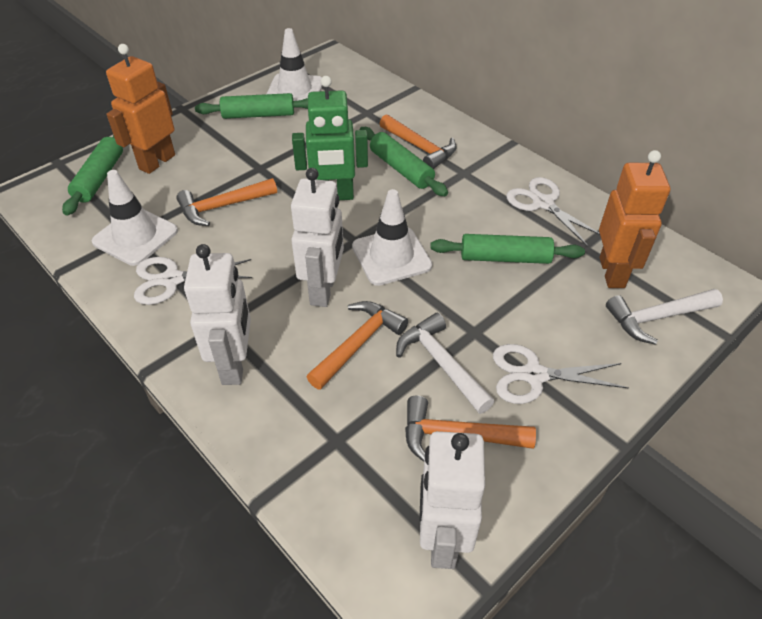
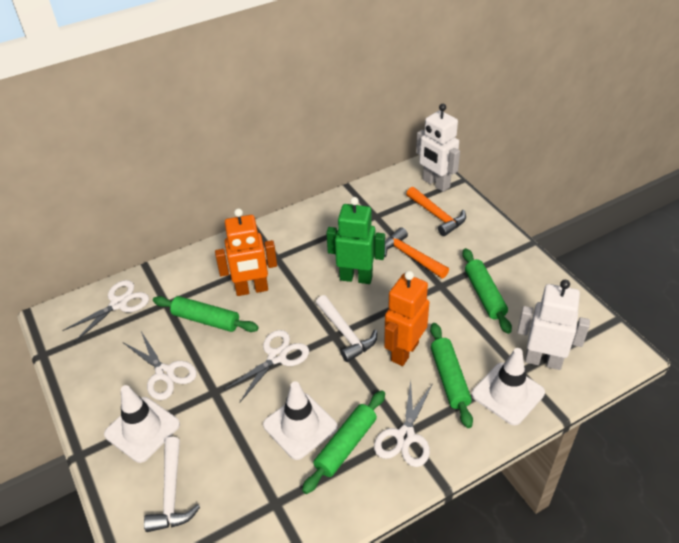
orange hammer: [176,178,277,226] [307,301,408,390] [380,114,457,169] [405,396,536,462] = 4 -> [384,227,449,278] [406,187,466,236] = 2
white robot: [184,244,251,385] [291,168,344,307] [419,431,485,569] = 3 -> [416,104,460,192] [517,280,590,370] = 2
white scissors: [134,257,252,305] [493,344,629,404] [506,177,600,247] = 3 -> [62,280,149,343] [124,331,197,400] [224,330,309,403] [374,380,432,467] = 4

